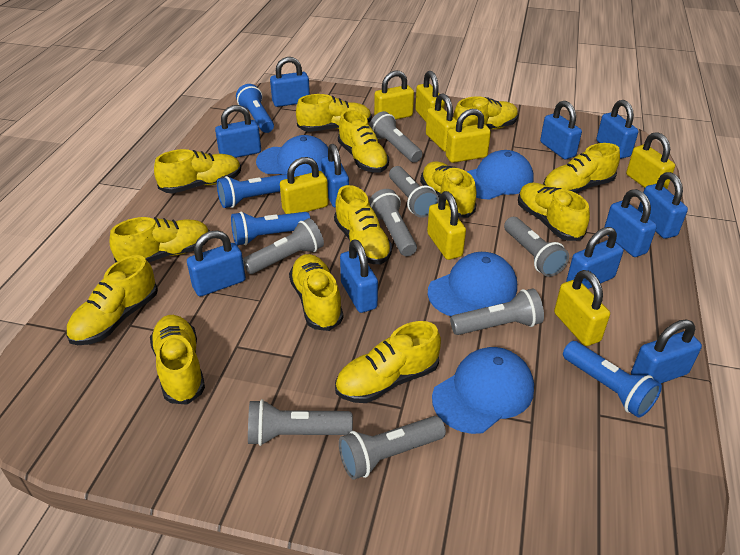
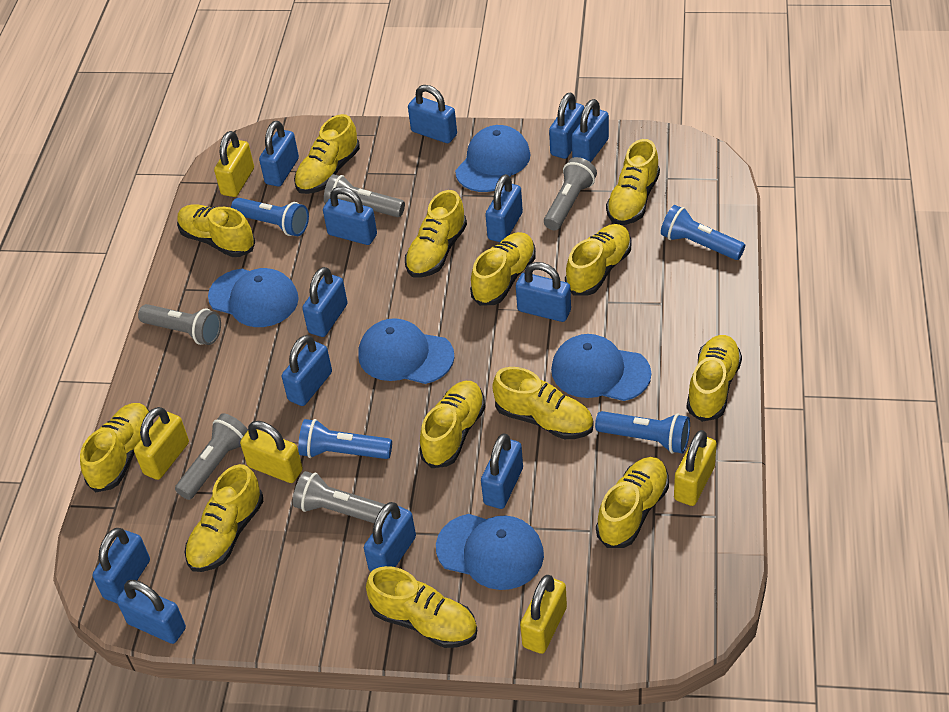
blue cap: [256,135,328,177] [428,252,517,316] [432,347,534,434] [466,150,534,200] = 4 -> [208,268,299,327] [359,318,454,384] [436,514,544,590] [455,125,531,192] [551,334,651,401] = 5
blue padlock: [187,230,246,297] [215,105,261,158] [270,57,310,107] [321,144,349,208] [340,239,378,313] [540,101,582,159] [566,227,623,289] [596,100,638,159] [604,189,657,257] [631,320,702,384] [638,172,688,239] = 11 -> [93,528,150,603] [117,580,186,644] [259,121,299,187] [282,335,332,406] [302,267,348,337] [323,187,377,245] [364,502,416,572] [408,85,457,143] [481,433,523,509] [485,174,523,242] [516,262,571,322] [549,93,584,159] [572,99,609,162] = 13
grey flashlight: [243,218,324,274] [248,399,353,446] [339,416,446,480] [369,111,422,163] [369,189,417,256] [389,166,439,218] [450,289,544,335] [504,217,569,277] = 8 -> [138,304,221,345] [175,413,248,500] [293,471,386,523] [324,174,405,217] [544,157,597,230] = 5
yellow padlock: [280,157,329,214] [374,71,414,120] [415,71,445,122] [426,93,457,152] [427,191,466,260] [446,109,491,163] [554,270,610,346] [626,132,675,189] = 8 -> [134,407,189,480] [214,131,254,197] [240,421,303,483] [520,575,567,654] [674,430,717,506] = 5

